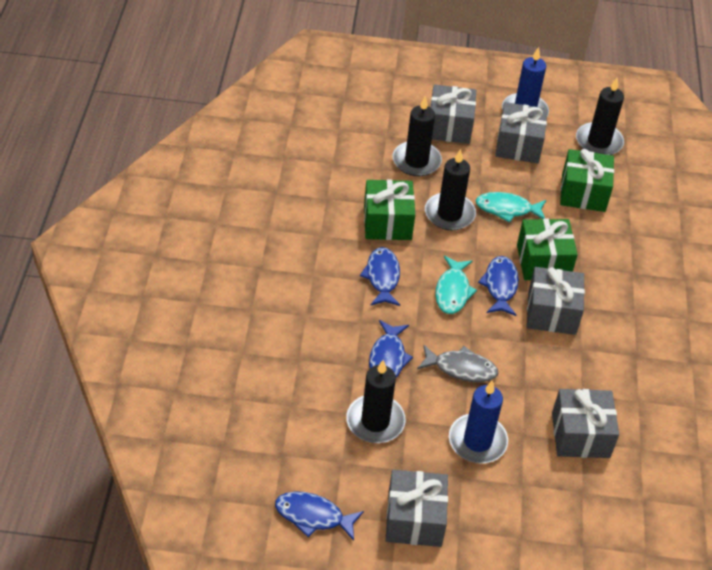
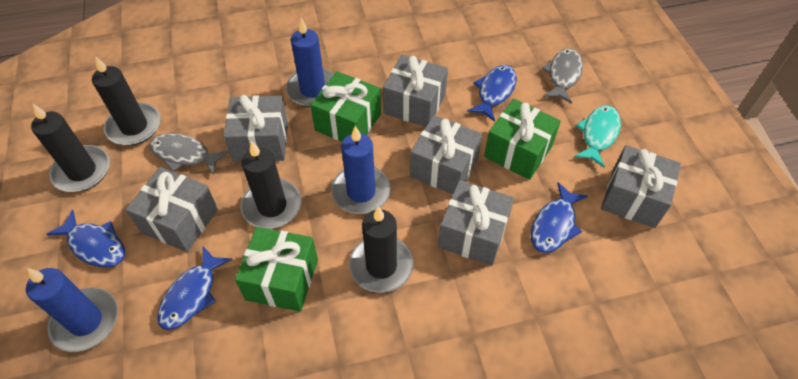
blue candle: [449,381,508,463] [502,47,549,116] = 2 -> [26,268,118,352] [286,18,334,107] [331,126,391,214] = 3
grey fish: [417,344,498,382] = 1 -> [150,133,229,175] [542,48,583,104] = 2
grey gift: [386,470,448,547] [430,84,476,144] [495,102,548,163] [527,267,585,335] [552,389,619,458] = 5 -> [125,167,218,252] [224,95,288,162] [383,55,448,127] [410,115,482,194] [438,180,514,266] [601,145,681,228] = 6
turquoise fish: [435,256,477,314] [475,192,546,223] = 2 -> [574,105,621,168] = 1

